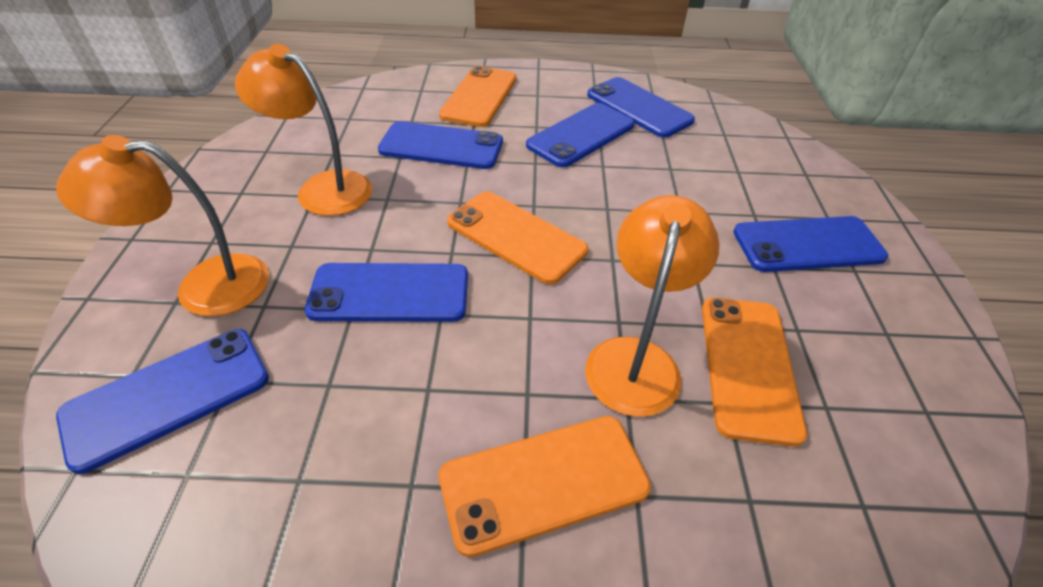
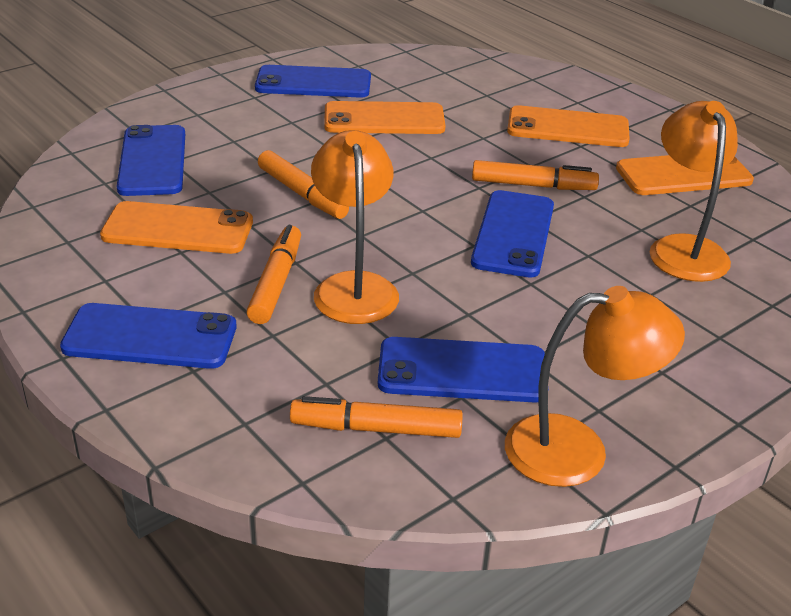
blue phone: [56,329,269,474] [305,263,468,322] [378,121,503,169] [526,103,635,167] [587,77,695,138] [733,216,888,272] = 6 -> [60,303,237,369] [117,125,185,196] [255,65,371,98] [378,337,545,403] [471,190,554,278] = 5
orange marker: none = 0 -> [247,225,301,324] [258,150,349,219] [290,396,463,438] [472,160,599,190] = 4

